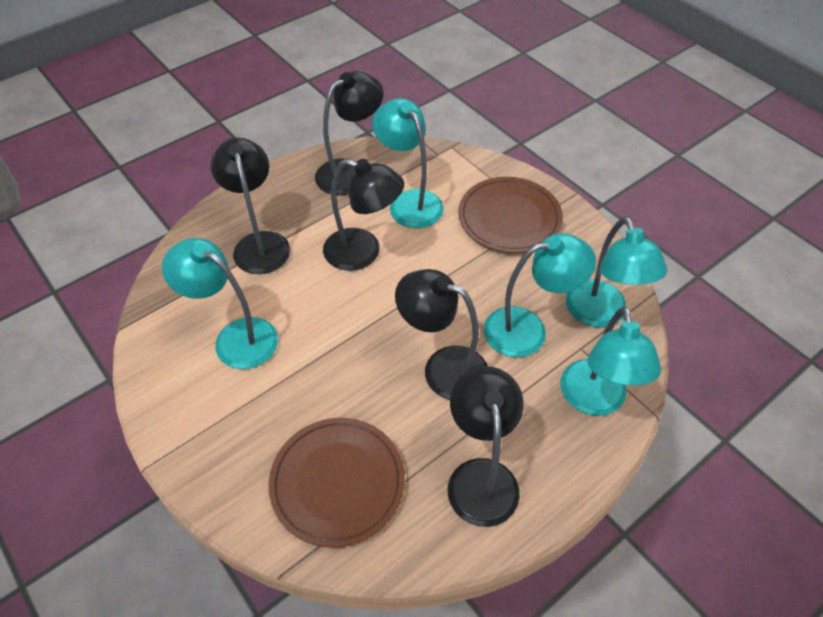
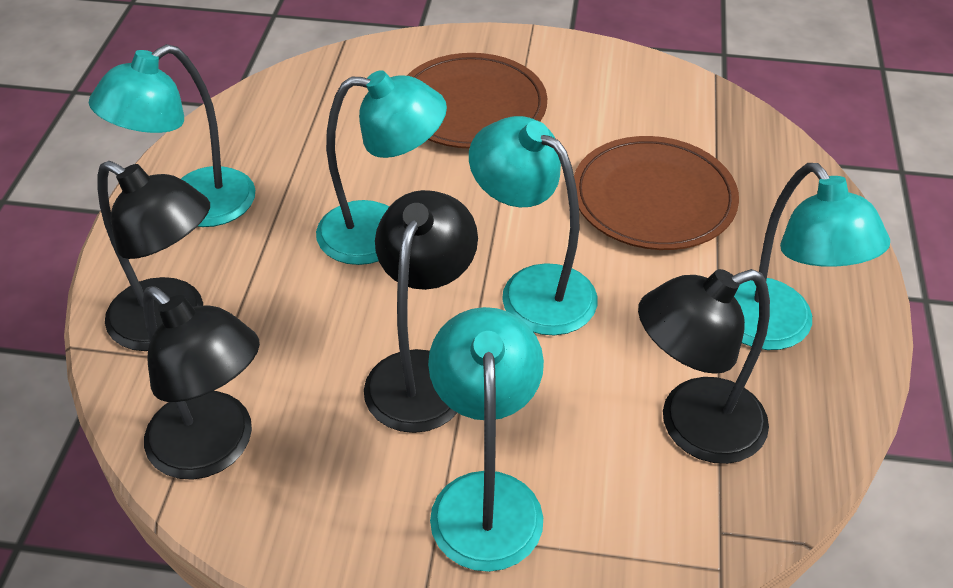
black lamp: [211,138,290,274] [315,71,383,195] [323,159,404,271] [395,269,487,400] [448,366,524,527] = 5 -> [97,161,210,351] [143,287,260,480] [364,190,478,433] [638,269,770,464] = 4

